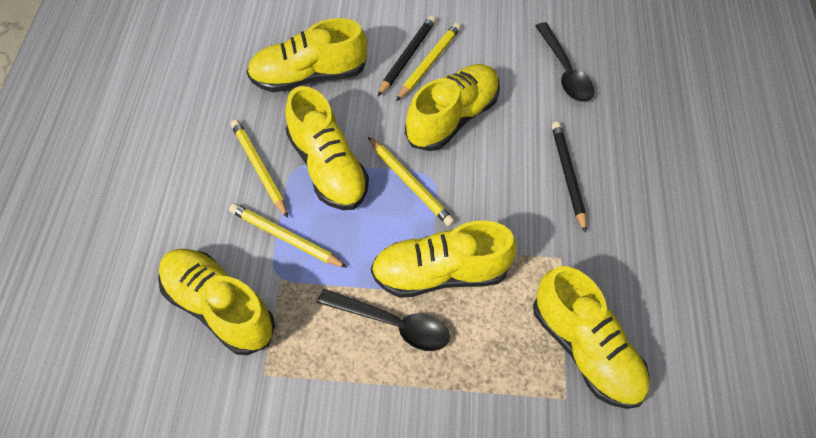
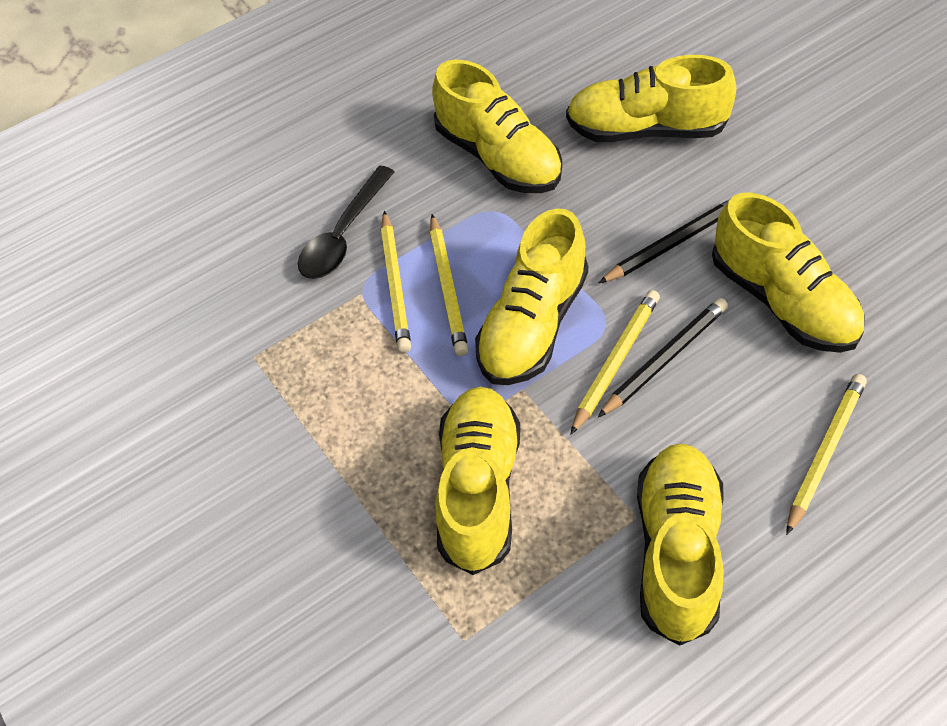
black spoon: [317,289,450,351] [535,22,594,102] = 2 -> [298,166,395,279] = 1

